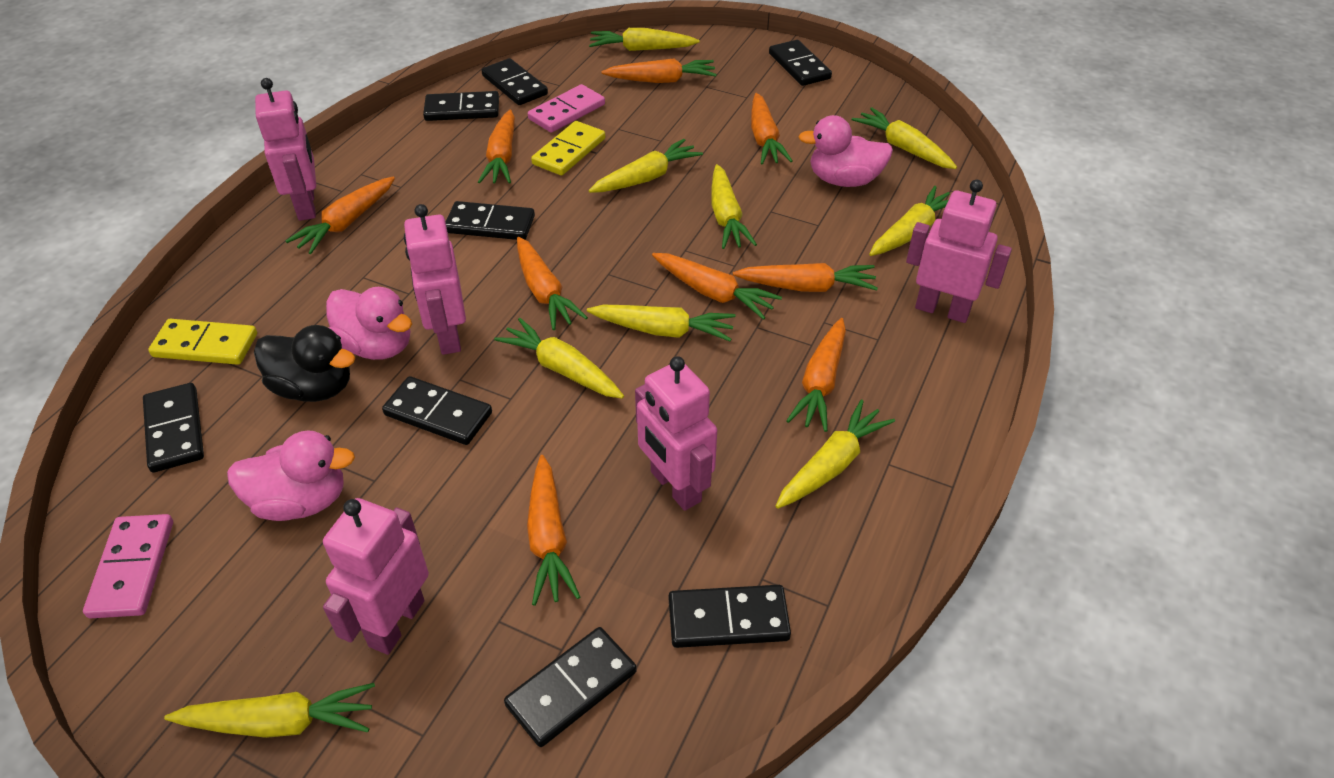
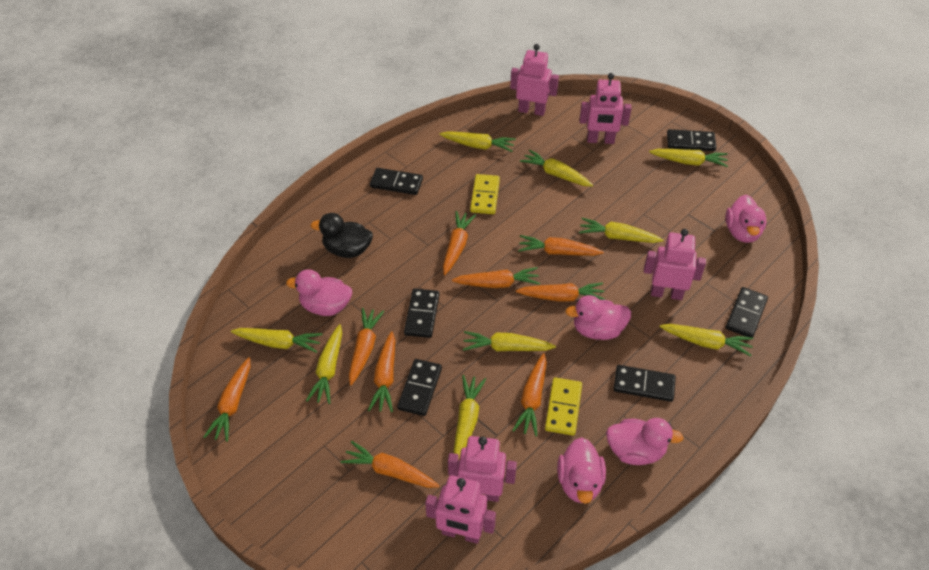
black domino: [143,383,204,473] [382,376,492,445] [423,91,499,121] [446,201,535,240] [481,58,548,105] [504,627,637,747] [669,585,791,648] [769,40,832,86] = 8 -> [370,168,423,195] [397,359,442,416] [404,288,440,338] [614,365,676,402] [667,129,716,151] [726,287,768,337] = 6
pink domino: [83,514,173,619] [528,84,605,133] = 2 -> none = 0
pink duck: [227,430,355,521] [326,287,412,360] [798,115,893,187] = 3 -> [286,269,352,316] [557,437,606,504] [565,295,631,340] [606,418,684,465] [725,195,766,243] = 5

